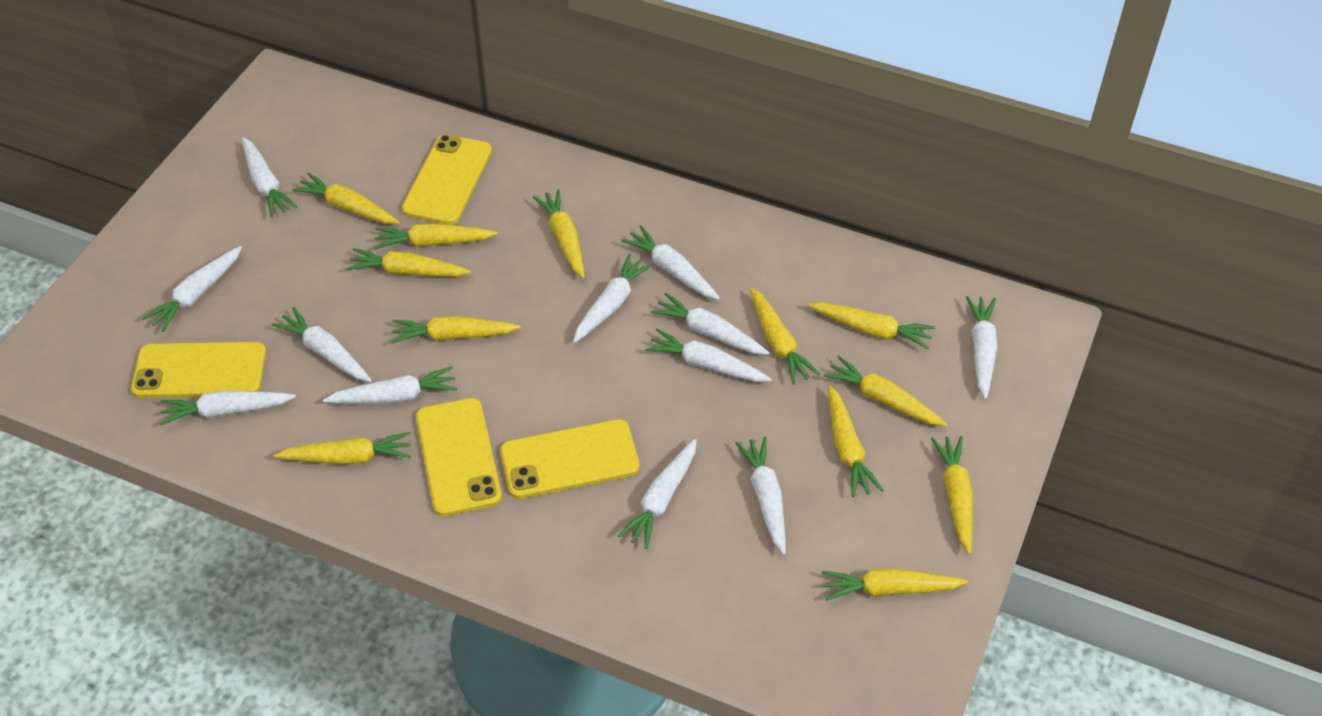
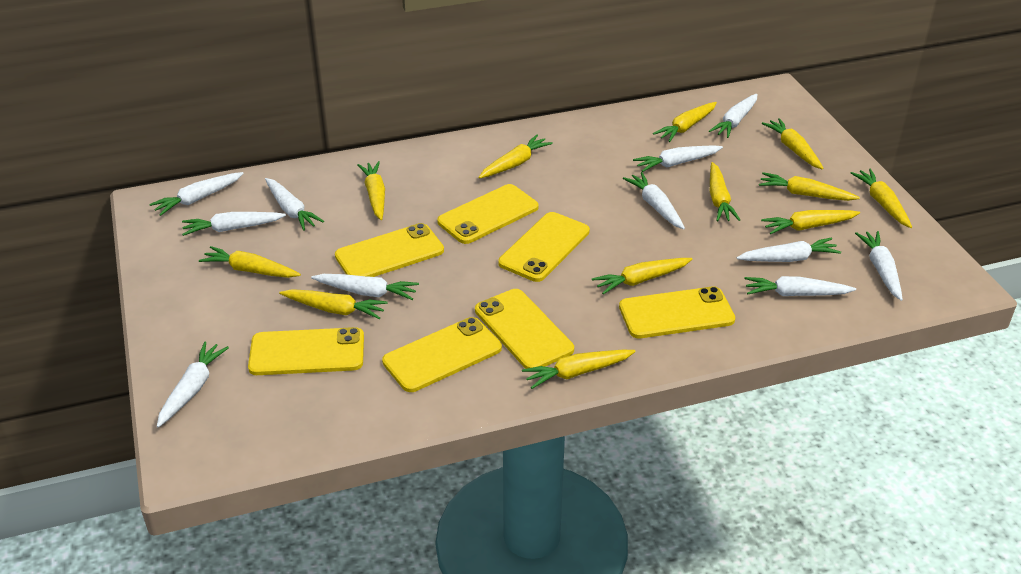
white carrot: [142,246,242,332] [160,391,296,425] [242,137,297,217] [272,307,372,382] [323,366,457,404] [573,254,654,343] [617,439,697,549] [621,225,720,300] [645,329,771,382] [651,293,770,355] [735,437,786,555] [966,296,997,399] = 12 -> [149,172,244,216] [157,342,229,428] [182,212,286,236] [265,178,324,231] [311,274,419,300] [623,172,685,229] [633,145,723,172] [709,93,757,138] [736,238,841,262] [744,276,856,296] [855,231,903,301] = 11
yellow phone: [131,342,266,398] [402,134,492,225] [416,398,502,516] [500,419,640,499] = 4 -> [248,327,364,375] [335,223,444,277] [382,317,502,392] [437,184,539,244] [475,289,574,369] [498,212,590,282] [619,286,735,338] = 7

